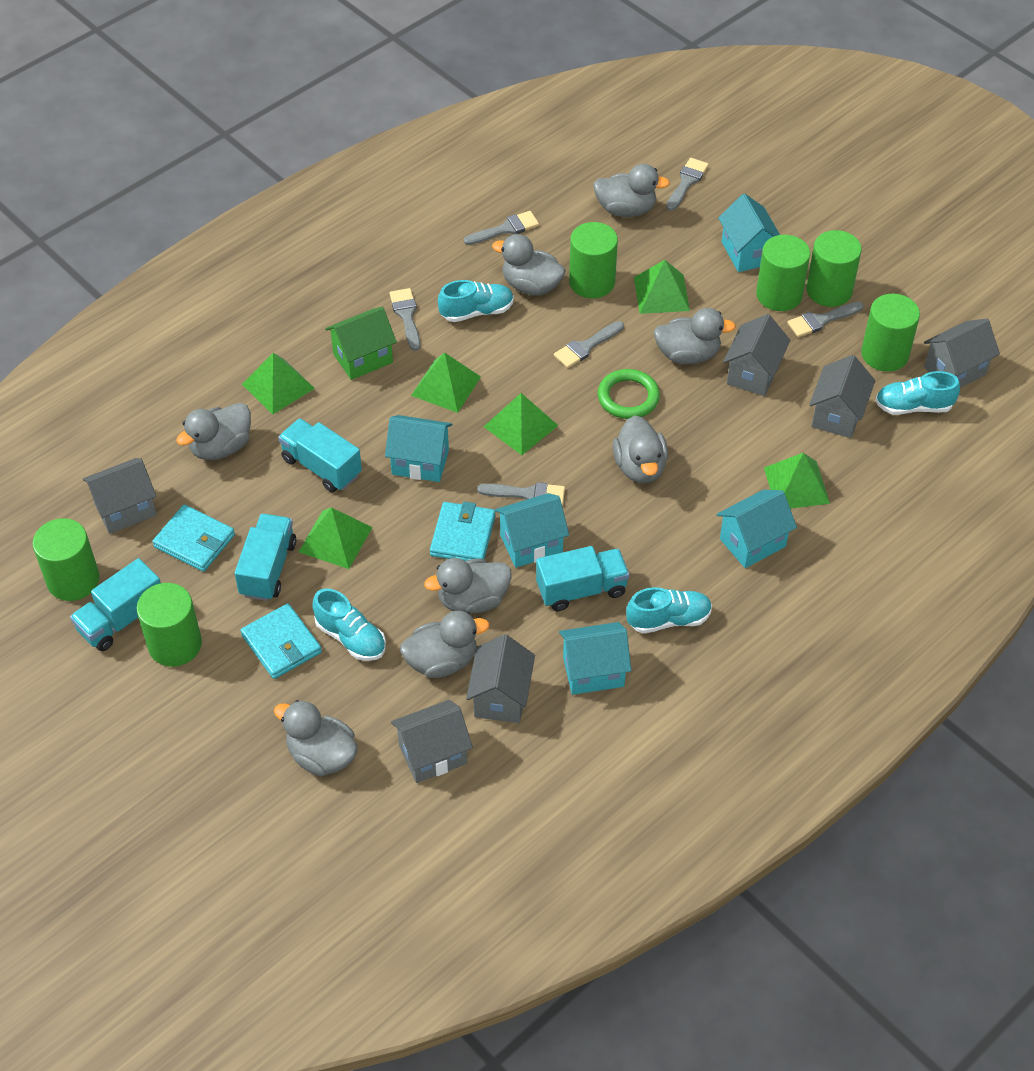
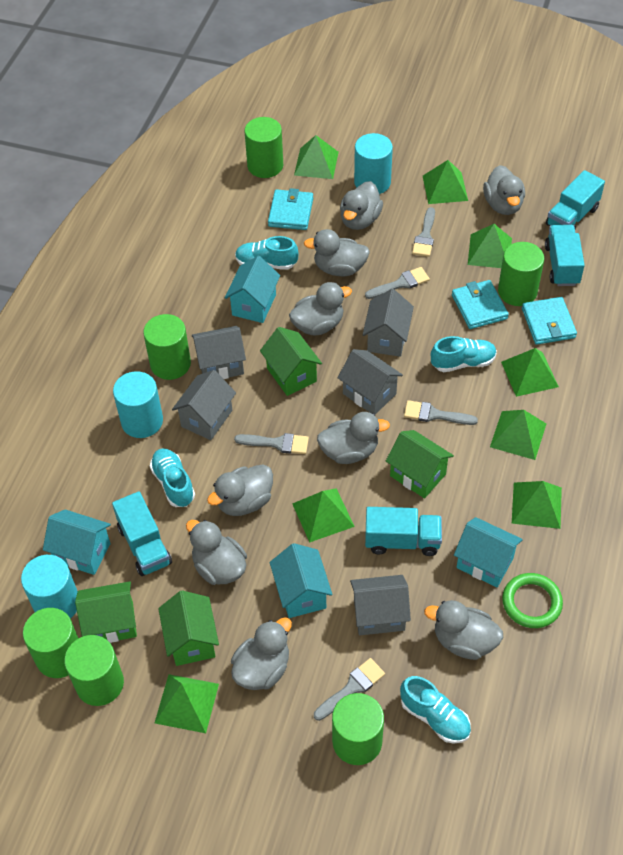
green house: [325,307,397,380] = 1 -> [75,581,137,643] [158,590,219,666] [260,327,322,396] [386,430,454,498] = 4
green pyramid: [242,353,315,414] [299,507,373,569] [411,352,481,413] [484,393,558,455] [634,260,690,314] [764,453,830,509] = 6 -> [155,674,219,733] [292,488,355,543] [294,135,339,179] [423,160,468,204] [468,224,512,268] [490,410,546,460] [501,348,559,397] [512,481,562,529] = 8
grey brush: [390,288,420,351] [464,211,539,245] [477,482,565,506] [554,321,624,368] [666,158,709,211] [787,302,863,337] = 6 -> [234,433,309,454] [314,658,385,721] [365,267,430,299] [404,400,478,425] [412,207,435,257] = 5
grey duck: [176,403,251,460] [274,700,358,776] [400,611,490,678] [424,558,512,614] [492,234,566,296] [593,164,670,217] [612,415,668,483] [654,308,736,365] = 8 -> [186,520,247,585] [207,464,273,516] [231,617,292,690] [289,282,352,335] [304,229,370,276] [317,412,390,464] [340,181,383,230] [424,600,503,660] [483,165,525,215] = 9
grey house: [83,458,157,534] [391,700,473,783] [466,634,535,723] [723,314,790,396] [809,355,875,438] [924,319,1000,388] = 6 -> [172,370,236,440] [192,326,246,379] [338,349,403,414] [350,575,411,635] [363,289,414,357] = 5
turquoise cylinder: none = 0 -> [21,555,78,619] [113,371,163,438] [354,133,393,194] = 3
turquoise house: [385,415,452,482] [495,493,569,568] [559,622,631,695] [717,490,797,568] [718,194,780,272] = 5 -> [43,509,111,575] [225,256,280,323] [270,543,333,618] [454,517,523,587] = 4

